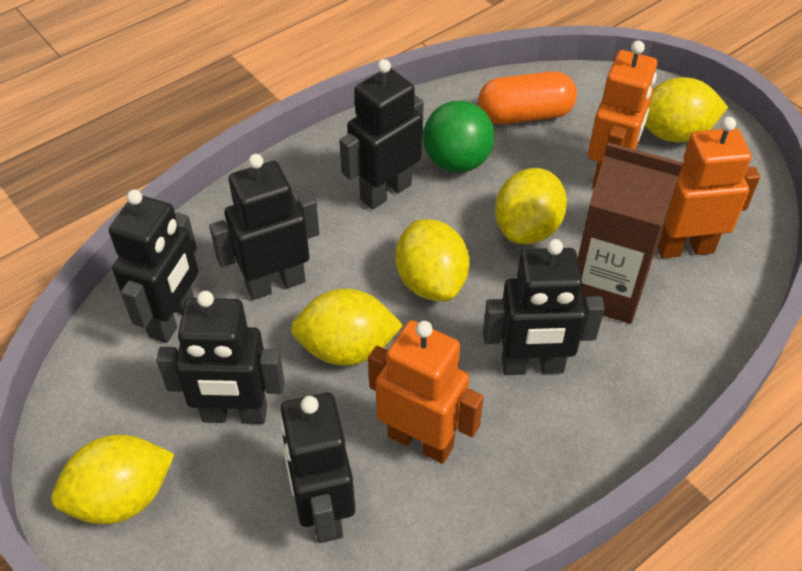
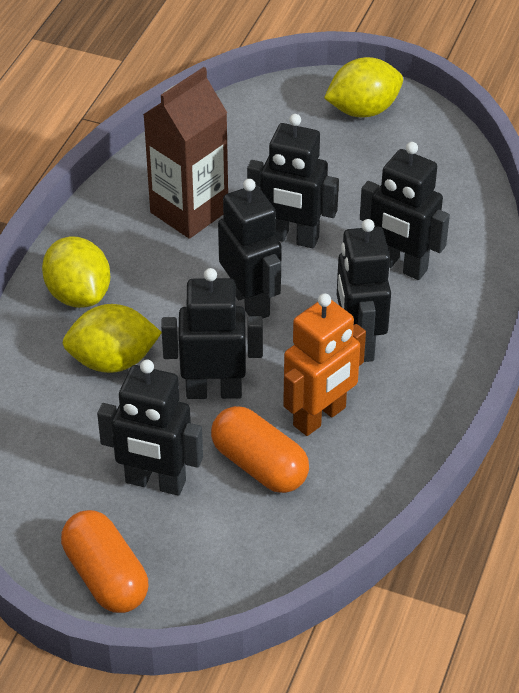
green ball: [423,101,495,173] = 1 -> none = 0
orange capsule: [478,71,577,124] = 1 -> [61,510,148,613] [211,406,309,493] = 2
orange robot: [368,320,484,464] [588,40,657,189] [657,117,760,258] = 3 -> [283,294,366,436] = 1
yellow lemon: [51,435,174,524] [291,288,403,366] [395,219,469,301] [495,168,567,244] [645,77,728,143] = 5 -> [42,237,110,308] [62,304,162,373] [324,57,403,118] = 3

